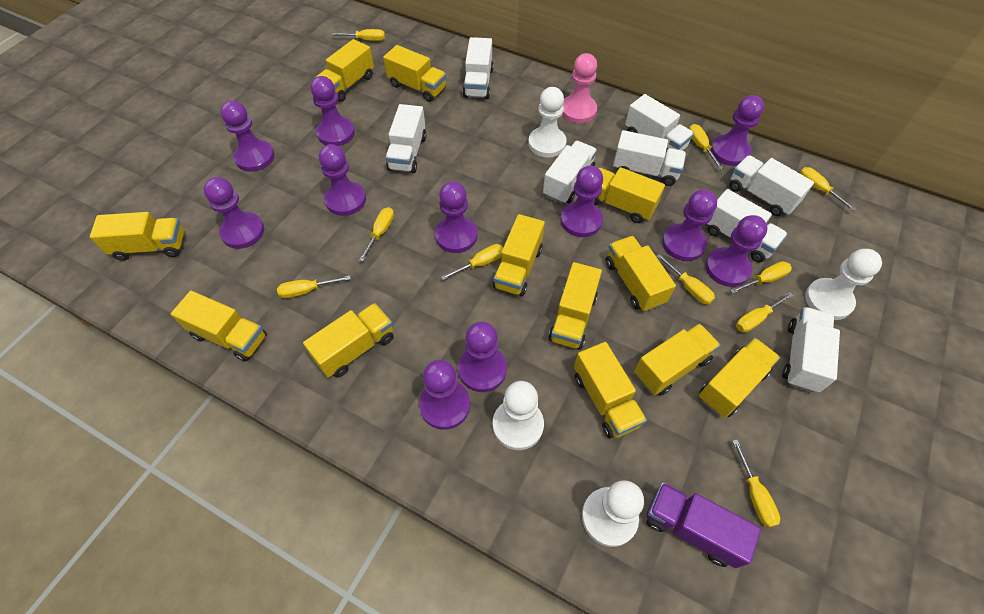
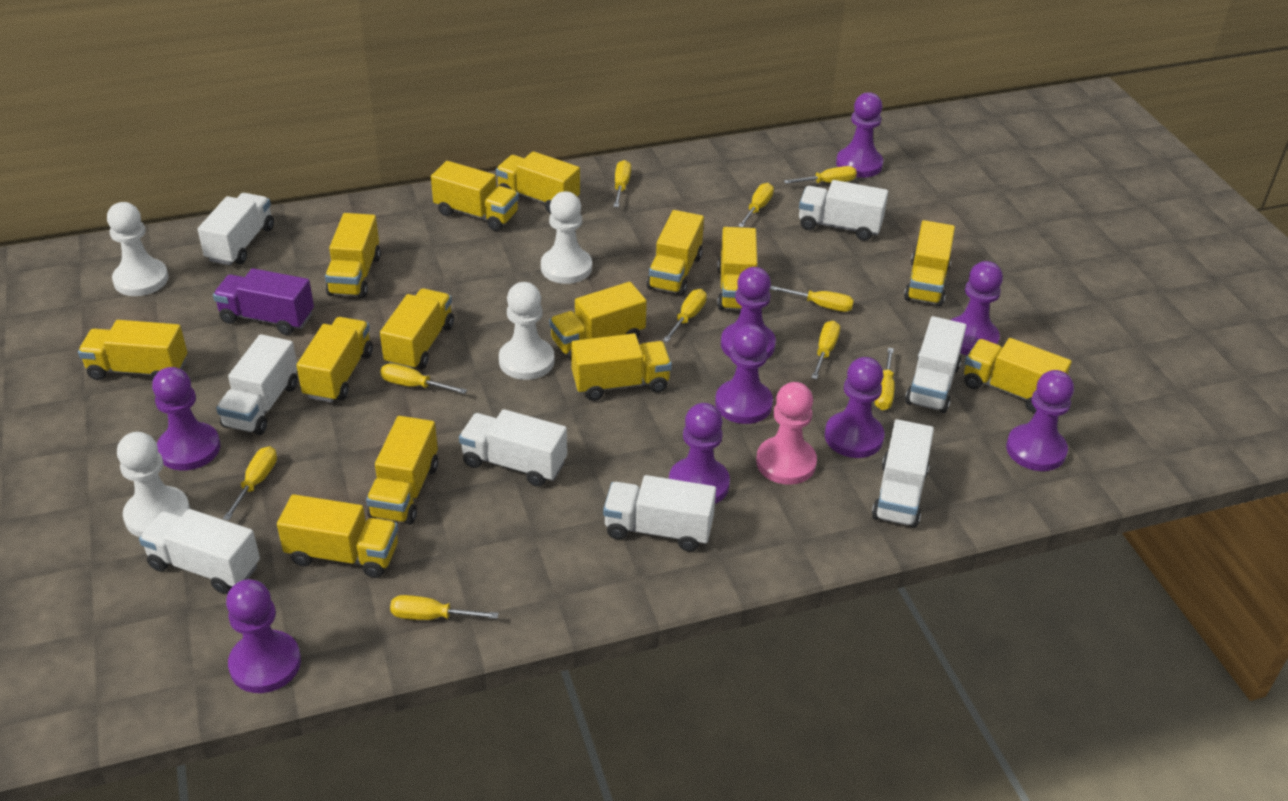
purple pawn: [204,177,264,249] [220,101,275,172] [310,76,355,146] [319,144,366,216] [419,360,470,430] [435,181,477,253] [458,322,507,392] [561,166,603,237] [662,190,717,261] [705,215,767,287] [711,95,764,166] = 11 -> [152,367,220,471] [226,579,301,693] [669,403,730,504] [715,324,773,424] [721,267,776,359] [825,357,884,458] [836,92,883,178] [951,261,1003,355] [1006,370,1074,471] = 9
yellow truck: [90,212,184,261] [171,291,267,361] [303,303,394,378] [316,39,374,102] [383,45,446,102] [493,214,545,296] [548,262,602,350] [574,342,647,439] [594,167,665,223] [605,236,676,312] [634,324,720,396] [699,338,780,418] = 12 -> [78,320,187,381] [277,494,398,578] [297,317,373,403] [325,213,381,298] [366,416,438,525] [380,288,454,369] [431,161,519,231] [496,151,580,214] [549,282,647,361] [571,333,672,401] [647,210,704,296] [717,227,757,310] [904,220,955,306] [964,338,1072,413] = 14

